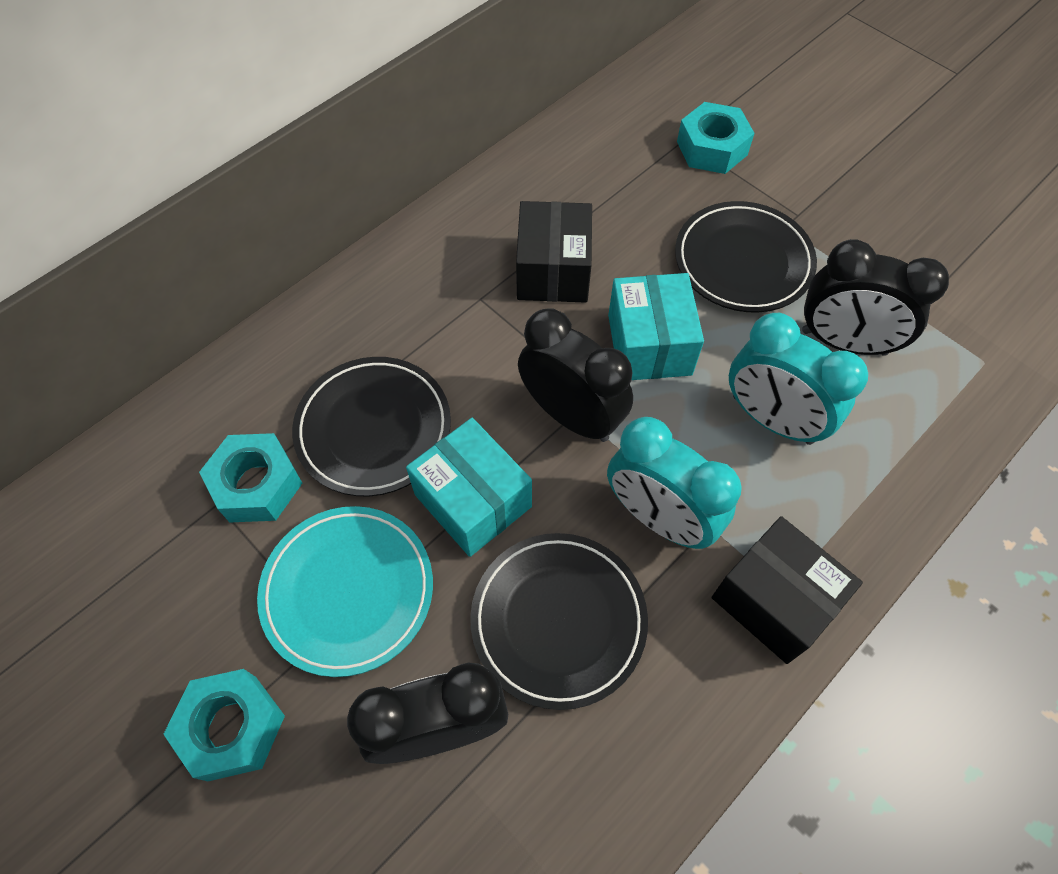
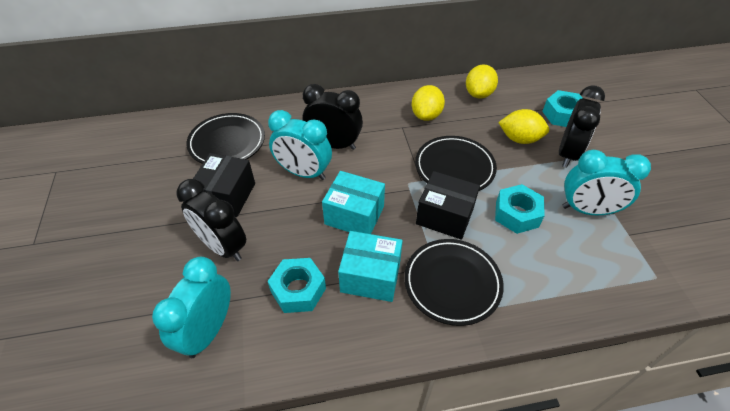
turquoise clock: [607,417,742,549] [729,313,868,445] = 2 -> [152,257,231,358] [268,110,332,180] [562,150,651,215] = 3
turquoise plate: [257,506,433,677] = 1 -> none = 0
yellow lemon: none = 0 -> [412,85,445,121] [466,65,498,99] [498,109,549,144] = 3

